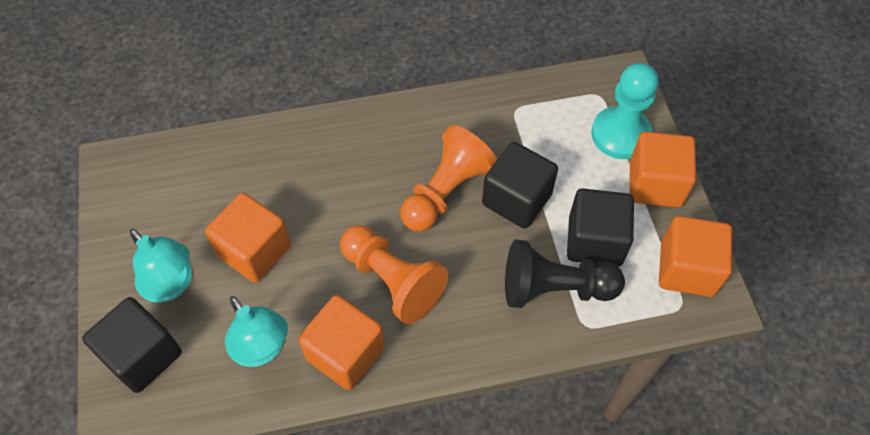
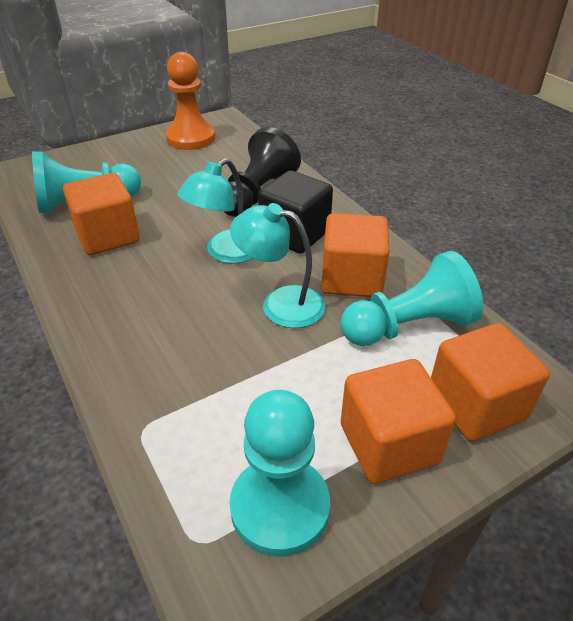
black cube: [82,297,182,393] [482,142,558,229] [567,188,634,267] = 3 -> [258,170,333,253] = 1
orange pawn: [340,225,449,324] [400,125,497,232] = 2 -> [165,52,215,150] = 1
turquoise pawn: [591,63,659,159] = 1 -> [32,151,141,213] [230,390,330,557] [341,251,483,346] = 3

